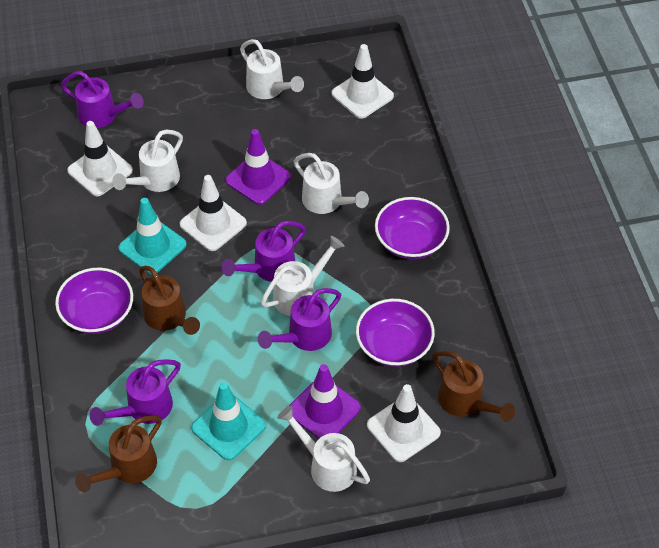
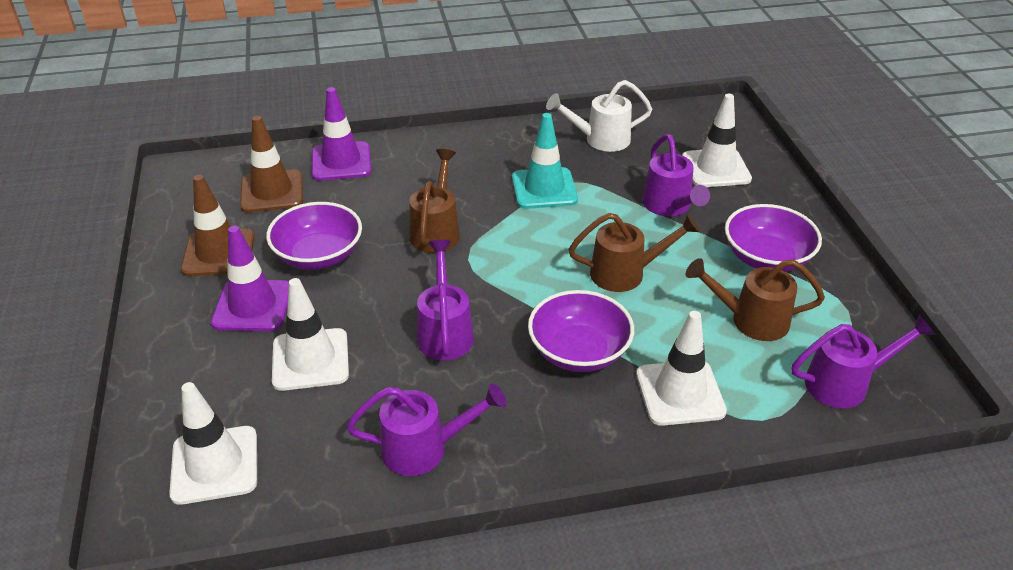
brown traffic cone: none = 0 -> [181,175,255,276] [240,116,303,213] = 2
turquoise traffic cone: [118,198,187,274] [191,382,266,460] = 2 -> [512,113,578,209] = 1
white watering can: [112,130,183,192] [240,39,304,99] [261,236,345,316] [277,406,370,492] [293,153,369,214] = 5 -> [546,80,652,152] = 1

